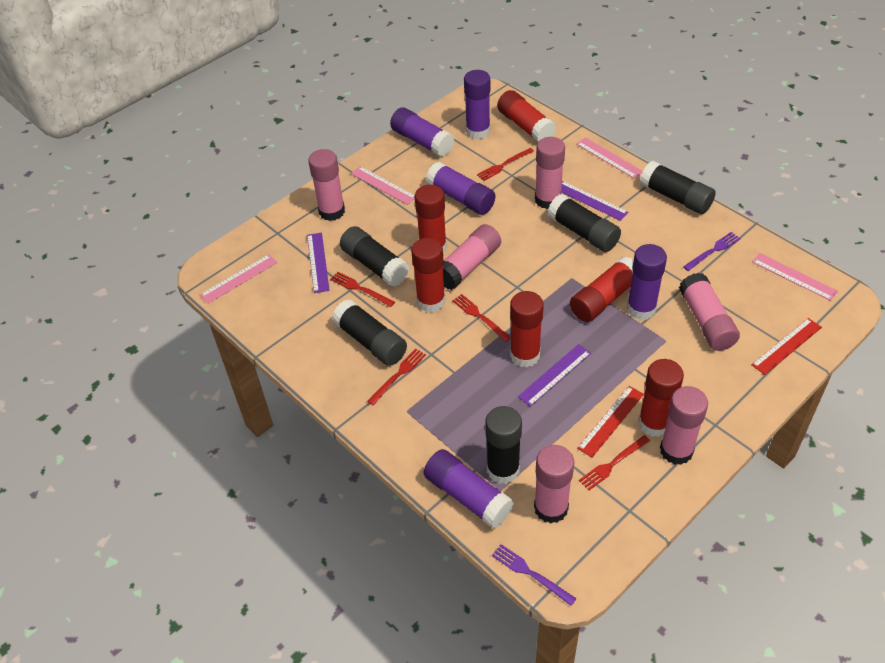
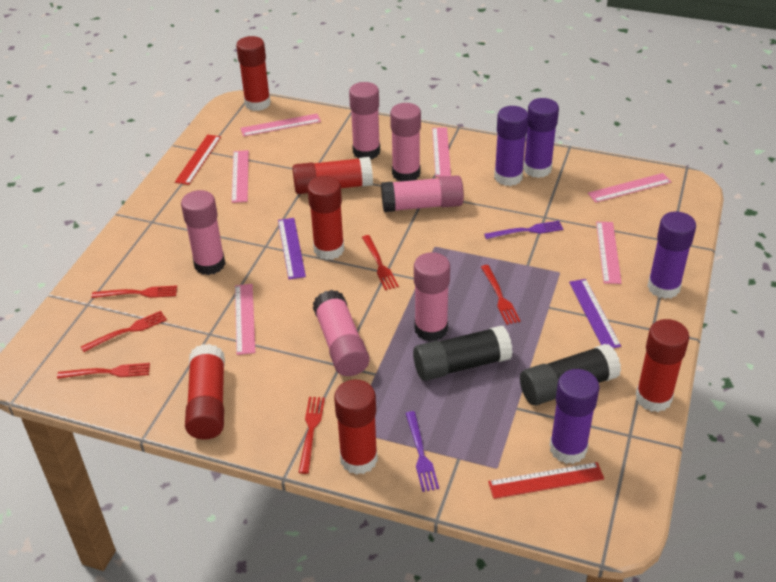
black glue stick: [332,299,407,366] [340,226,410,287] [485,406,522,484] [547,194,621,252] [640,161,716,214] = 5 -> [413,326,513,381] [520,344,621,406] = 2
pink ruler: [200,254,278,304] [351,166,415,205] [577,137,643,178] [752,253,838,301] = 4 -> [231,150,249,203] [235,284,255,355] [240,114,321,137] [432,127,451,177] [588,173,671,203] [596,222,622,284] = 6
purple glue stick: [390,108,455,157] [423,449,514,529] [426,162,495,215] [464,70,490,139] [627,244,667,320] = 5 -> [494,106,529,186] [523,98,559,178] [550,369,599,464] [647,211,696,299] = 4
purple ruler: [307,233,330,293] [518,344,591,407] [561,181,628,221] = 3 -> [278,218,306,280] [569,279,621,348] = 2
red fork: [330,272,395,307] [367,349,426,406] [452,294,511,342] [477,148,534,181] [579,435,650,490] = 5 -> [57,363,150,379] [81,311,167,352] [92,285,177,298] [298,397,325,474] [362,235,399,290] [481,265,521,325] = 6

